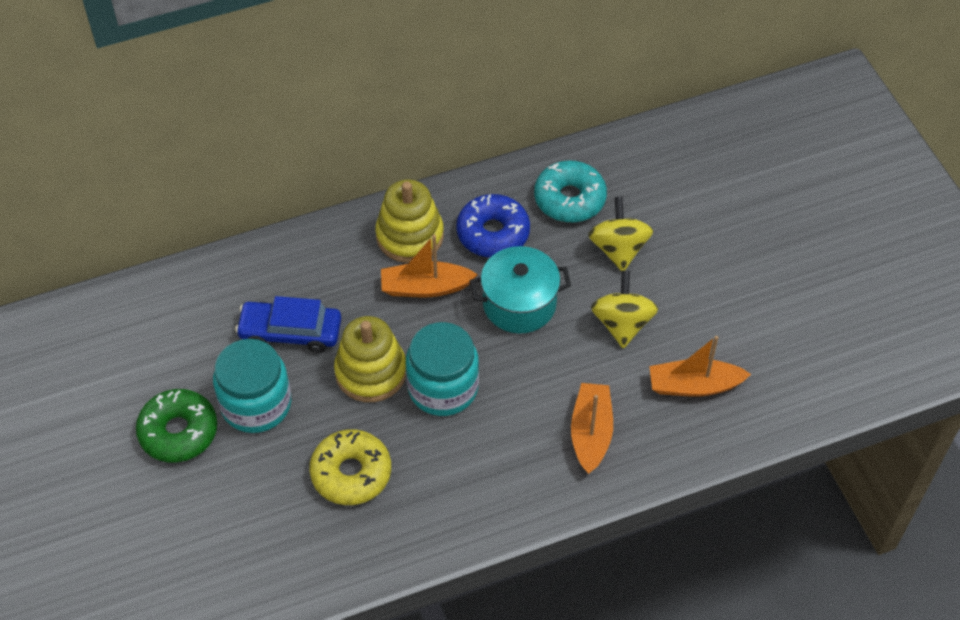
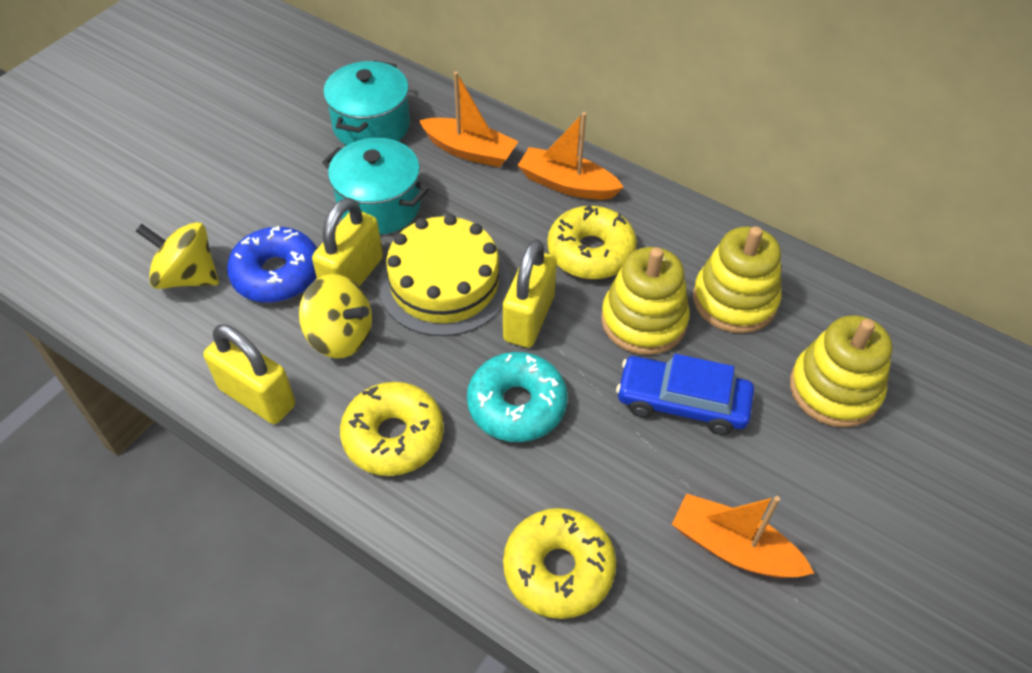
green donut: [136,389,217,462] = 1 -> none = 0
turquoise jar: [213,339,291,433] [406,322,479,416] = 2 -> none = 0
turquoise pot: [470,246,571,333] = 1 -> [322,138,429,235] [323,60,410,146] = 2
yellow cake: none = 0 -> [378,214,510,336] = 1
yellow donut: [309,429,391,505] = 1 -> [340,382,444,476] [503,508,616,619] [547,205,637,279] = 3
yellow padlock: none = 0 -> [203,324,295,424] [312,198,383,287] [503,239,557,348] = 3
yellow stacking toy: [334,316,406,402] [375,180,444,263] = 2 -> [601,247,690,355] [693,226,781,333] [790,315,892,428] = 3

